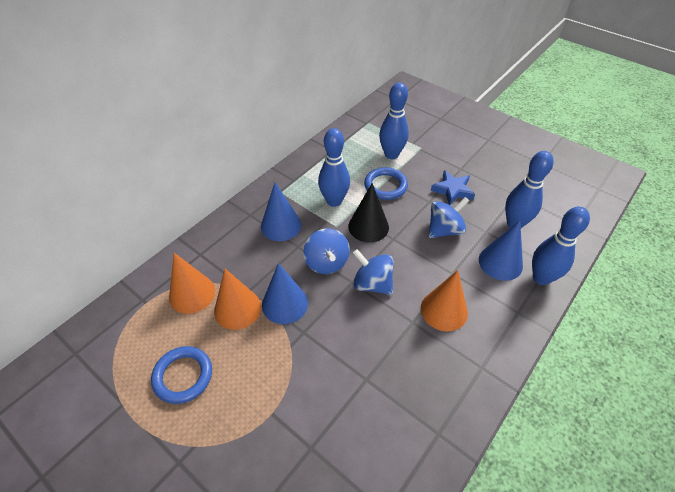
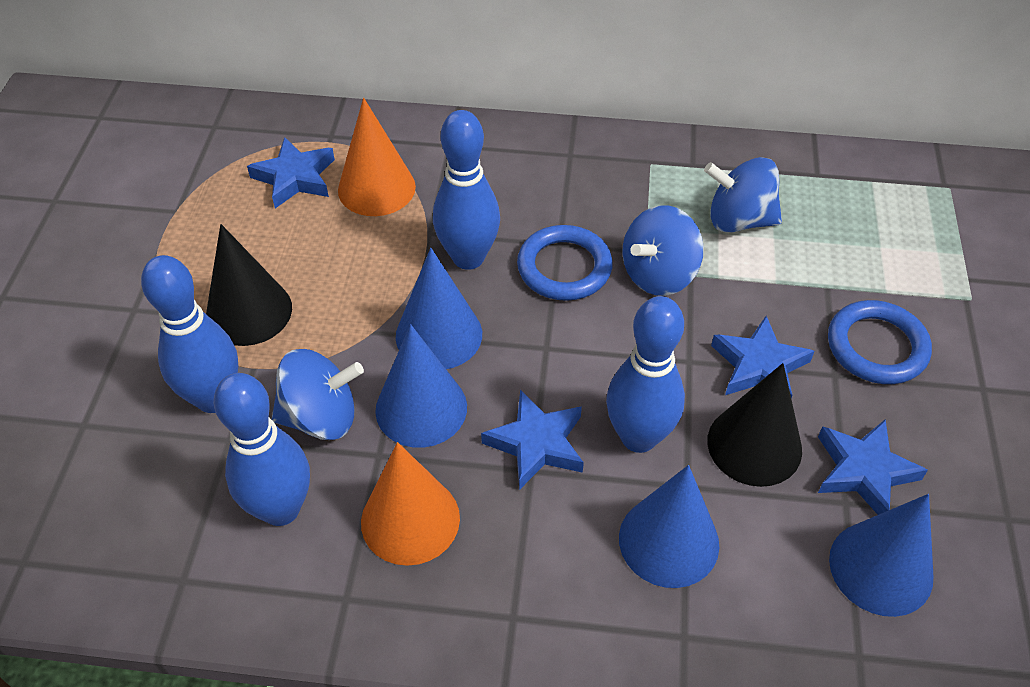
black cone: [348,183,389,243] = 1 -> [206,224,292,346] [707,363,802,487] = 2
blue cone: [261,182,301,241] [262,263,308,324] [479,220,523,281] = 3 -> [375,324,467,448] [396,248,482,369] [619,465,719,588] [829,494,933,617] = 4
blue star: [431,170,475,205] = 1 -> [247,137,335,208] [481,390,584,490] [711,316,815,398] [818,419,928,515] = 4
orange cone: [169,253,215,314] [214,269,261,330] [421,270,468,331] = 3 -> [338,98,416,216] [361,442,460,566] = 2

